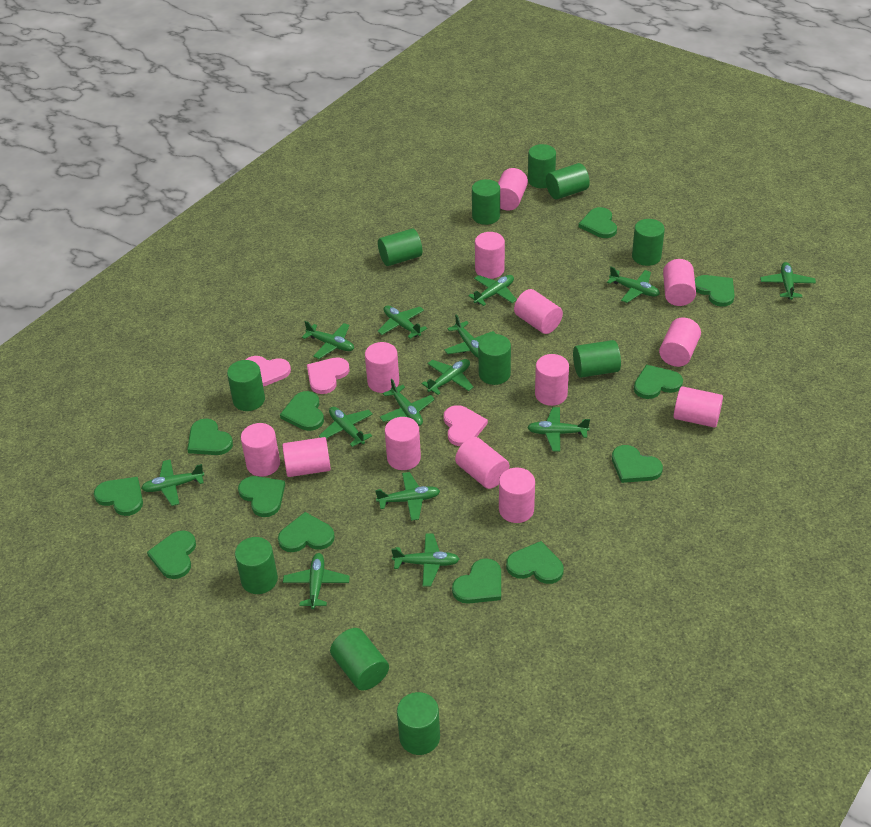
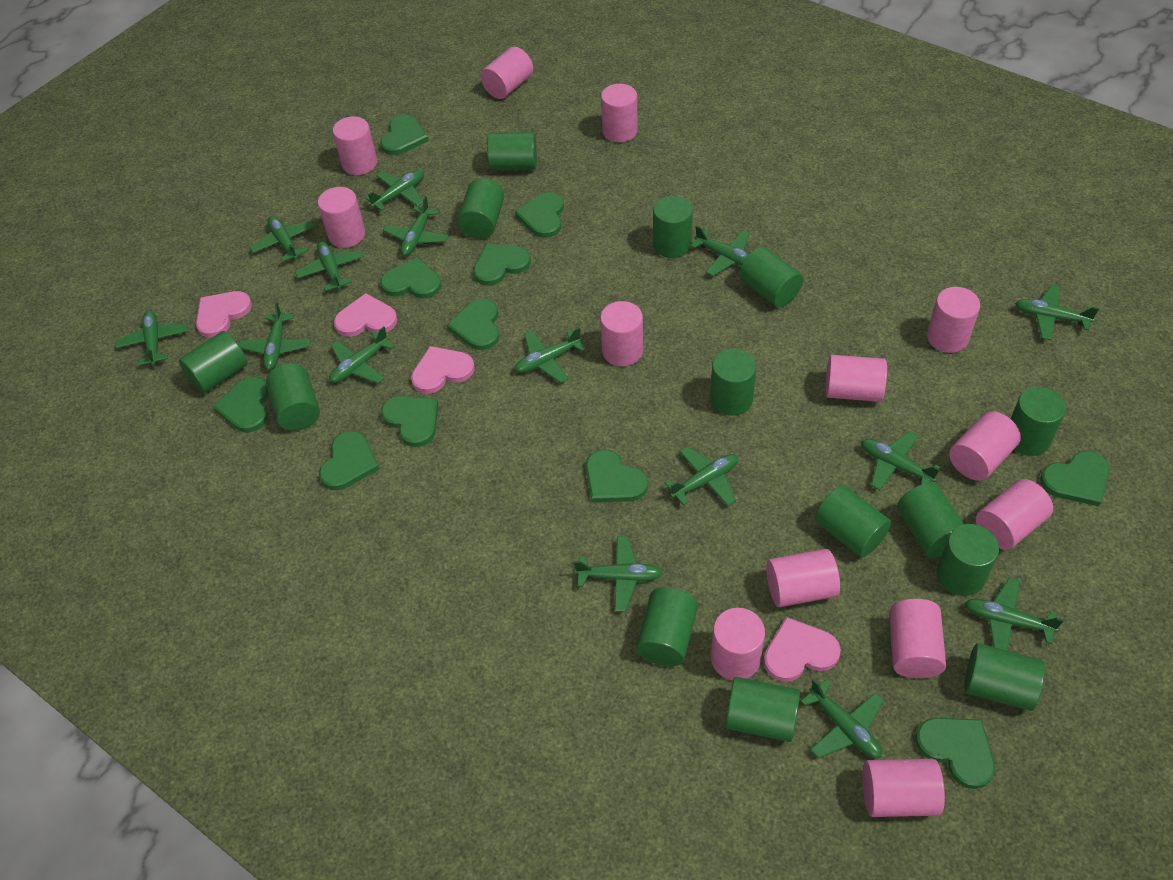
green cylinder: [227,360,265,411] [235,537,278,594] [330,628,389,691] [378,228,422,266] [397,692,440,755] [472,179,500,225] [478,334,511,385] [528,144,556,188] [546,163,590,200] [573,340,621,378] [632,219,665,266] = 11 -> [179,331,248,393] [266,364,320,431] [457,178,504,239] [487,132,537,170] [636,587,698,666] [653,196,693,258] [710,348,757,415] [725,677,800,742] [739,247,803,307] [815,485,891,557] [897,483,965,558] [936,524,999,596] [964,643,1045,711] [1011,387,1066,456] = 14
green heart: [94,477,143,516] [147,530,196,579] [187,418,233,455] [238,476,285,517] [278,512,335,552] [280,391,324,431] [452,558,501,604] [506,541,564,584] [579,207,617,238] [612,445,663,483] [634,365,683,399] [695,275,735,307] = 12 -> [213,377,269,433] [319,431,380,490] [380,115,429,155] [380,257,441,299] [381,396,438,447] [447,298,499,350] [473,244,531,286] [515,192,564,238] [586,450,648,503] [915,718,995,789] [1040,451,1110,506] = 11
green plane: [141,459,204,506] [283,553,350,609] [302,321,354,359] [319,407,373,447] [375,472,440,521] [377,306,427,339] [380,379,435,426] [391,533,460,586] [421,359,474,395] [444,314,496,358] [468,275,517,306] [527,407,590,451] [607,267,660,303] [760,262,816,300] = 14 -> [115,310,188,366] [239,302,311,370] [249,216,315,262] [295,241,364,291] [329,327,395,384] [365,170,424,211] [383,196,449,256] [515,327,586,383] [574,536,662,611] [665,446,738,506] [690,225,750,276] [800,679,884,758] [861,431,941,490] [965,578,1064,651] [1015,285,1099,340] = 15
pink heart: [245,356,291,387] [307,357,349,394] [444,405,488,446] = 3 -> [196,291,252,338] [334,293,397,337] [411,346,475,394] [764,617,841,682] = 4

